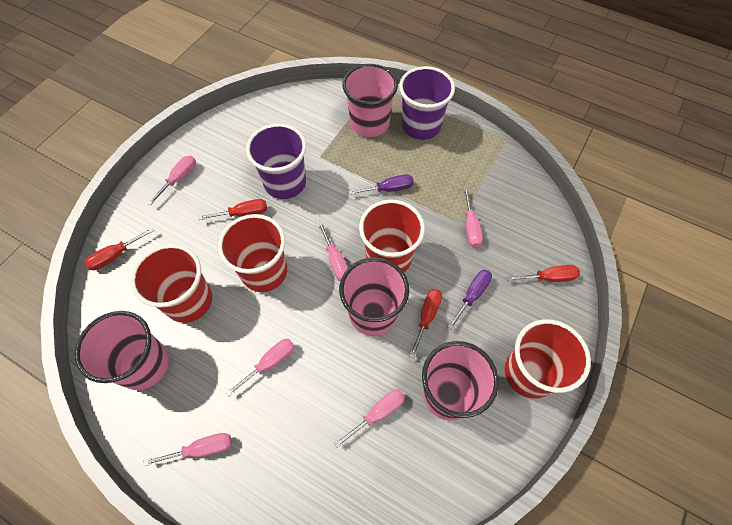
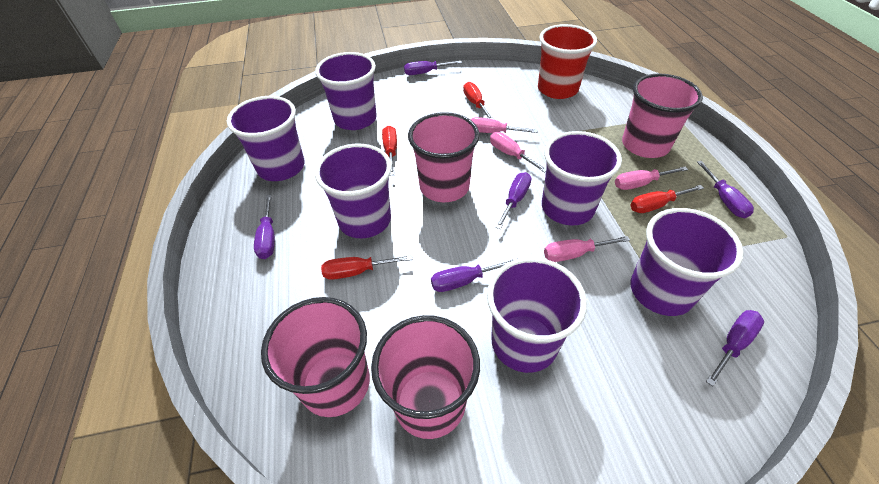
pink screwdriver: [144,433,232,466] [147,156,196,205] [226,339,295,396] [318,221,348,281] [334,390,405,448] [464,187,483,248] = 6 -> [470,117,538,133] [490,132,546,173] [544,236,630,262] [615,167,688,190] = 4
purple cup: [246,124,306,199] [399,66,455,140] = 2 -> [227,96,305,181] [315,52,377,130] [315,144,392,238] [487,257,587,373] [542,131,622,225] [631,208,744,316] = 6
purple screwdriver: [348,174,414,195] [448,270,492,330] = 2 -> [254,195,275,259] [404,61,462,75] [431,258,517,292] [495,172,531,229] [697,161,754,218] [706,310,764,386] = 6
red cup: [131,244,212,323] [218,214,287,292] [359,200,425,272] [505,319,591,399] = 4 -> [538,24,597,99] = 1

